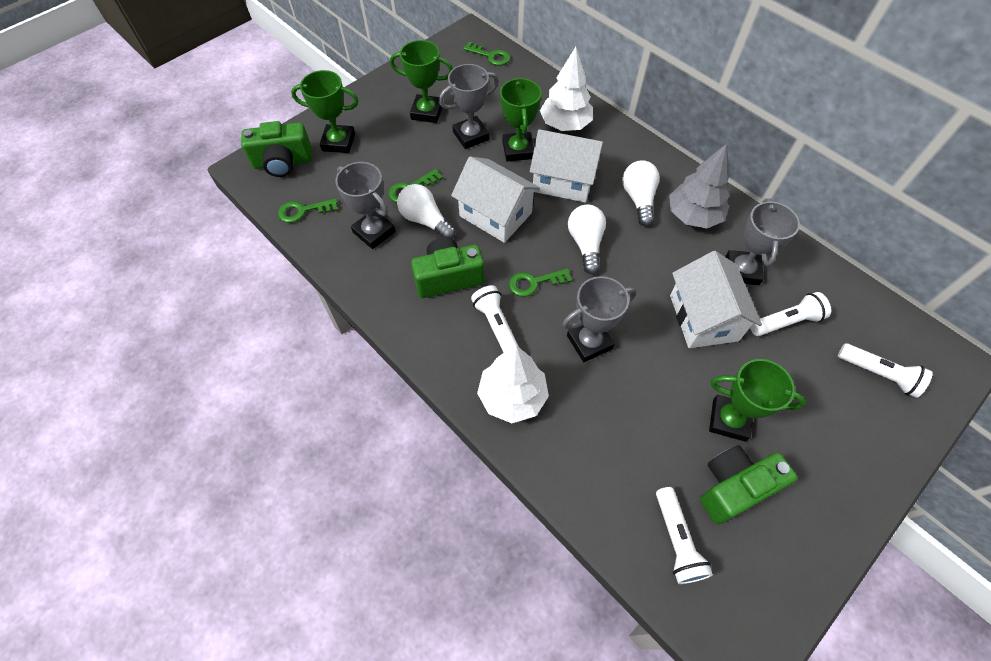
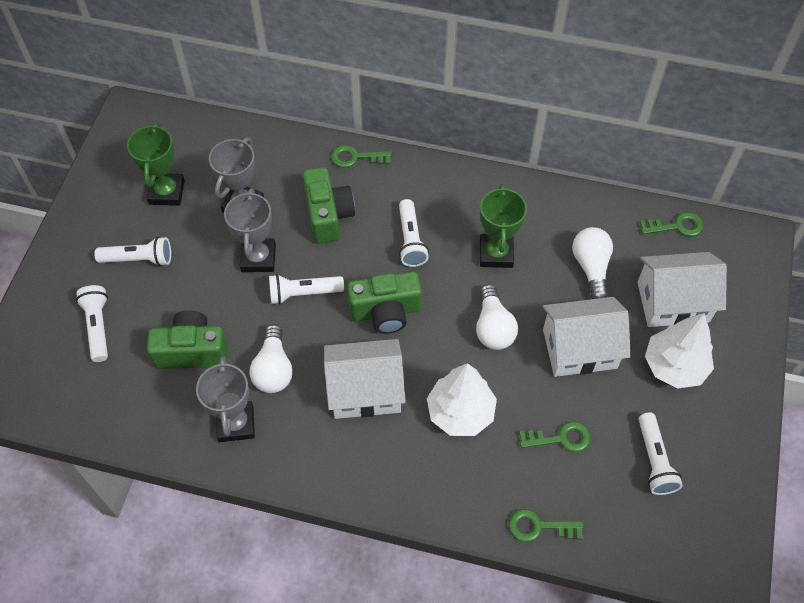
green trophy: [291,70,358,153] [390,40,453,123] [500,77,542,162] [709,359,806,442] = 4 -> [127,122,185,206] [480,184,527,268] = 2
grey tree: [669,144,730,229] = 1 -> none = 0
grey trophy: [335,162,395,249] [439,64,499,149] [563,276,636,362] [725,198,800,285] = 4 -> [196,355,255,442] [209,137,264,213] [224,188,276,272] = 3
white flashlight: [471,285,519,353] [656,487,713,584] [750,292,831,336] [838,343,933,398] = 4 -> [76,285,108,362] [94,237,171,266] [269,274,344,304] [399,199,429,267] [639,412,683,495] = 5

